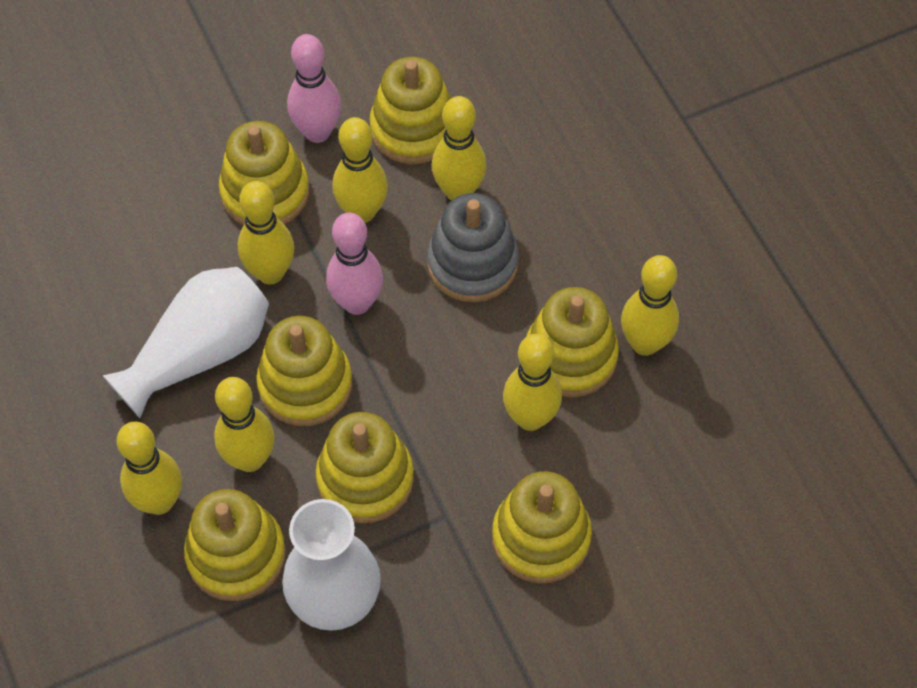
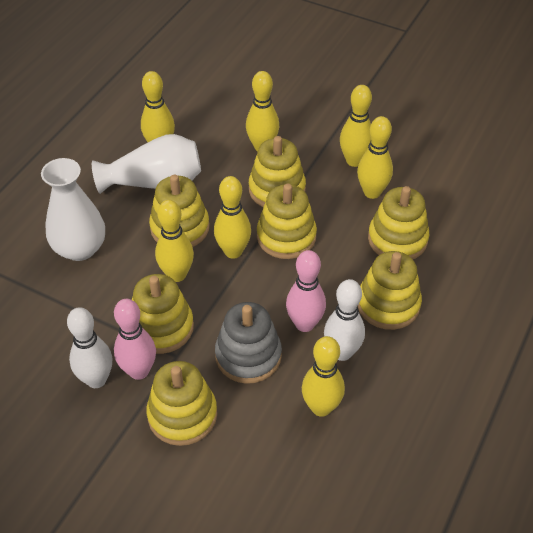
white bowling pin: none = 0 -> [67,307,113,388] [324,279,365,361] = 2

